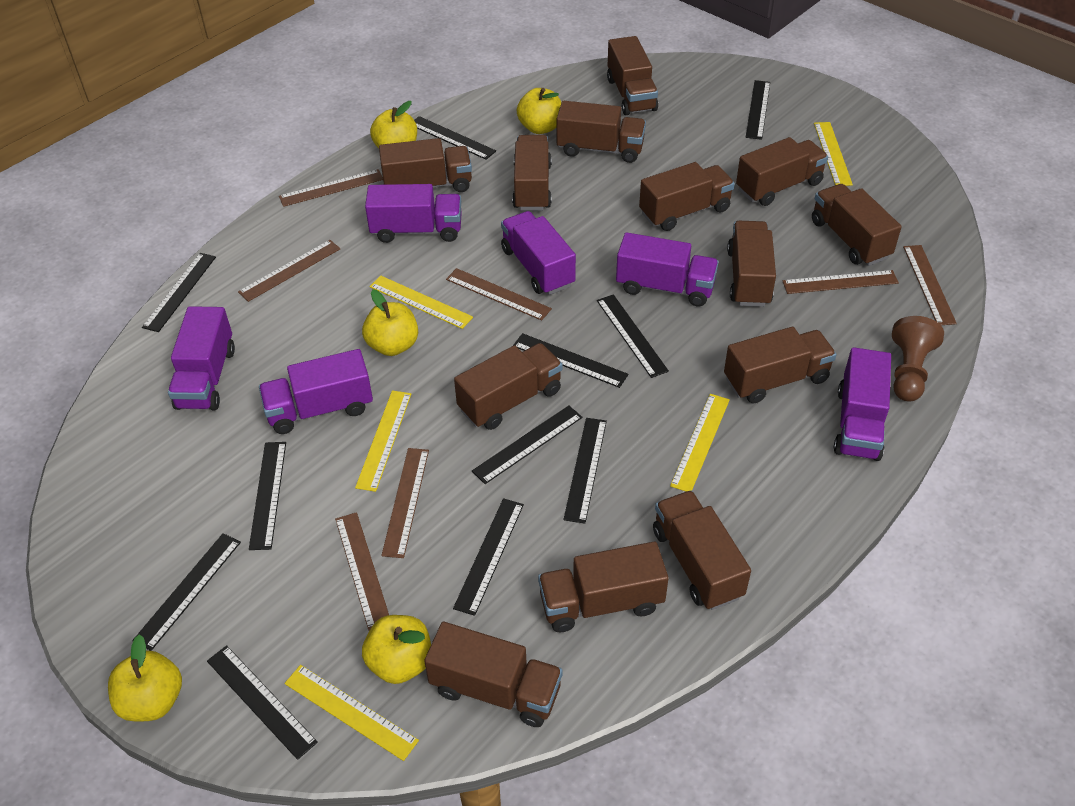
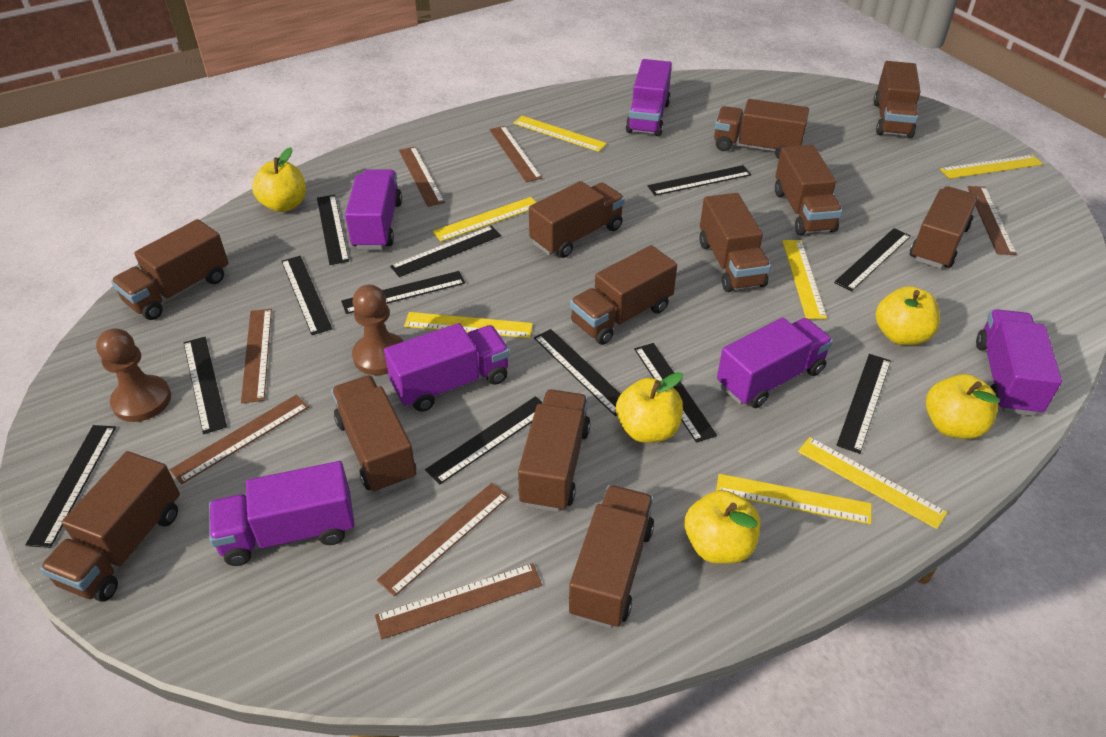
black ruler: [132,533,241,651] [142,253,216,332] [207,645,318,760] [249,442,286,550] [414,116,496,160] [453,498,524,616] [472,405,582,484] [513,333,628,388] [563,418,607,524] [597,294,669,378] [745,80,770,140] = 11 -> [25,425,116,548] [184,337,227,434] [281,256,332,335] [317,195,349,265] [341,271,465,314] [390,226,501,277] [425,396,542,485] [534,329,621,416] [634,343,717,443] [648,165,751,196] [834,228,911,291] [837,354,891,454] = 12
brown pawn: [892,316,944,402] = 1 -> [96,328,171,422] [352,284,404,375] = 2
brown truck: [379,138,472,192] [424,622,563,727] [454,343,562,430] [512,135,552,211] [538,542,668,632] [557,101,646,163] [607,36,658,115] [639,162,735,231] [653,490,751,610] [724,327,836,404] [727,221,776,307] [736,137,828,206] [812,184,902,266] = 13 -> [40,451,180,602] [111,219,229,320] [331,375,416,493] [518,389,590,512] [529,181,625,258] [569,485,654,628] [570,245,677,345] [699,193,771,292] [714,99,809,159] [775,145,843,235] [873,61,921,138] [910,186,978,269] = 12
yellow ruler: [284,665,419,761] [355,391,411,492] [369,275,473,329] [670,394,730,492] [814,122,853,186] = 5 -> [404,312,533,338] [433,197,537,242] [513,116,607,152] [716,474,872,524] [782,240,827,319] [798,437,947,529] [940,155,1043,179] = 7

